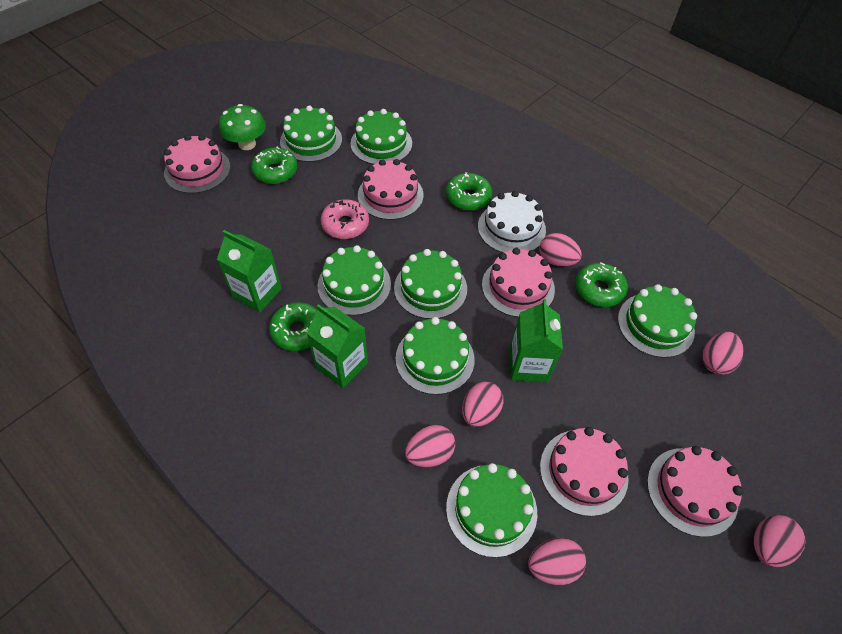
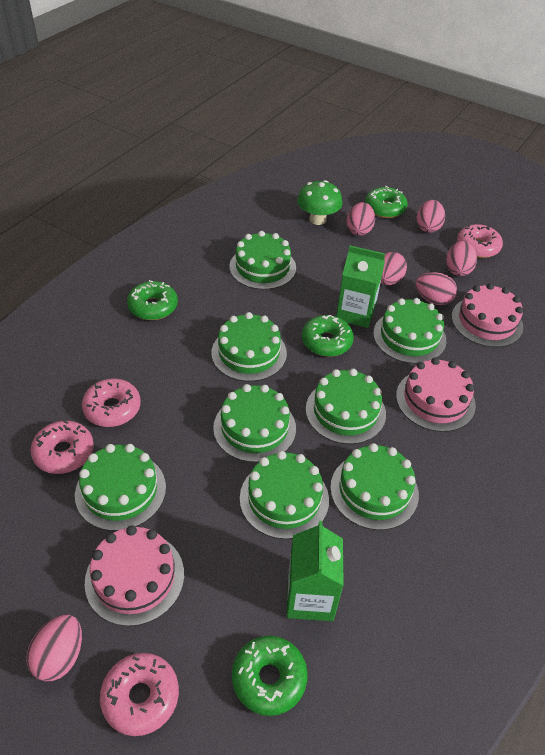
green cake: [280,105,342,162] [317,245,391,316] [350,109,412,165] [394,249,467,319] [396,317,475,395] [446,463,537,558] [618,284,697,358] = 7 -> [75,444,166,531] [211,312,287,382] [213,384,296,463] [229,231,296,290] [240,451,329,539] [306,369,386,444] [330,443,419,530] [373,298,447,364] = 8
green carton: [217,230,282,312] [307,304,368,388] [510,299,563,382] = 3 -> [286,521,344,621] [336,246,385,328] = 2
pink cake: [164,135,231,194] [358,159,423,220] [482,248,555,317] [540,427,629,516] [647,446,743,537] = 5 -> [85,525,184,626] [396,358,476,432] [452,283,523,347] = 3
pink donut: [321,199,369,239] = 1 -> [31,420,94,474] [82,378,140,427] [100,653,179,736] [457,224,503,258] = 4
white cake: [478,191,546,253] = 1 -> none = 0

